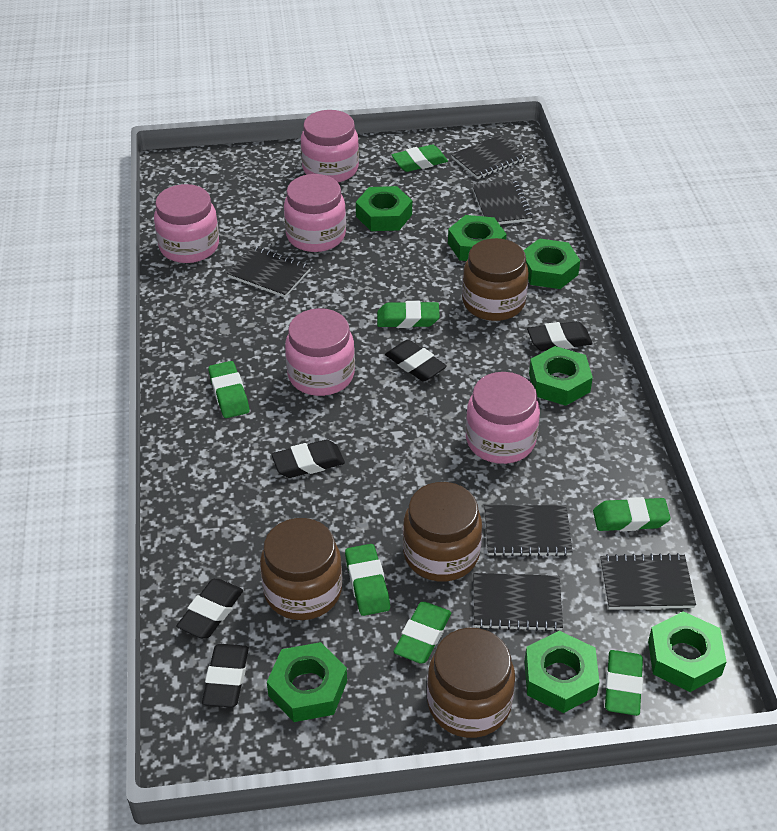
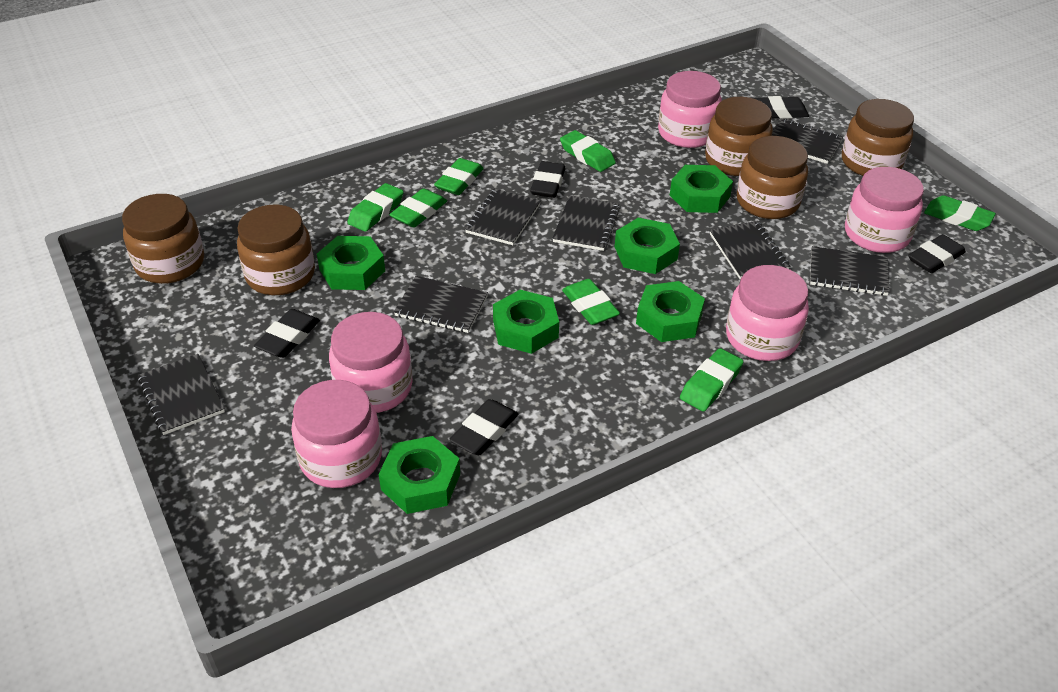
black notebook: [227,246,311,298] [451,135,527,179] [472,180,533,224] [474,573,563,632] [485,505,572,556] [600,553,696,609] = 6 -> [138,354,225,435] [394,276,488,333] [465,189,541,245] [552,195,620,251] [710,221,790,279] [772,119,843,164] [810,246,890,296] = 7
brown jar: [260,518,342,620] [403,482,482,581] [427,628,515,738] [462,238,529,321] = 4 -> [122,194,204,284] [237,205,315,295] [705,97,773,176] [737,136,808,219] [842,99,914,176] = 5
green nut: [267,642,347,722] [356,186,412,231] [448,215,507,261] [523,238,580,289] [525,631,600,713] [529,346,593,406] [648,611,727,692] = 7 -> [317,236,385,290] [379,436,460,514] [493,290,559,354] [615,218,680,274] [636,281,705,342] [670,165,733,213] = 6

